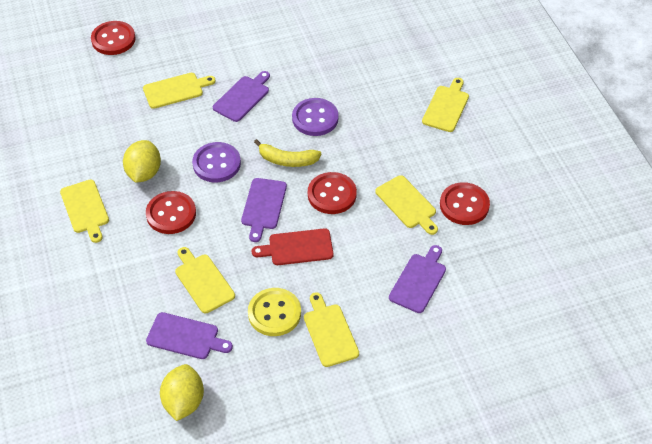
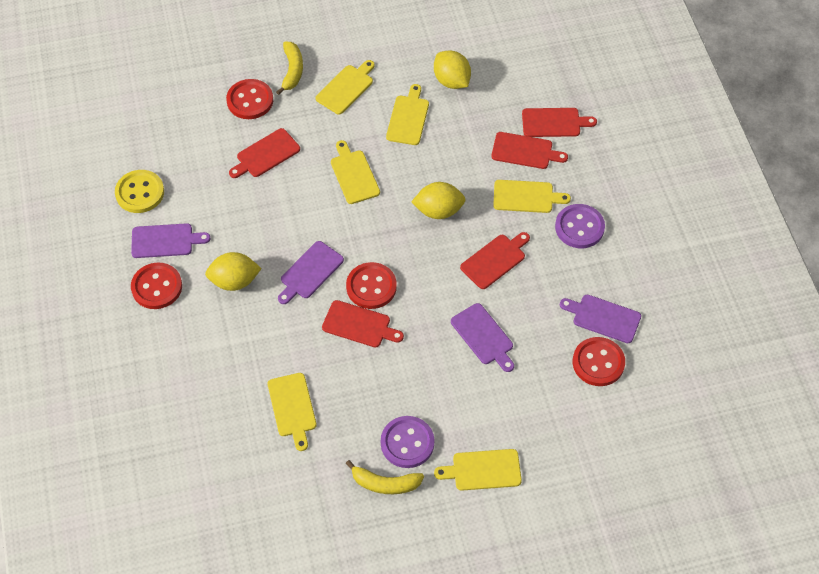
red cutting board: [252,228,333,265] = 1 -> [229,128,300,178] [322,300,404,347] [460,232,530,289] [491,132,568,169] [522,108,597,137] = 5
yellow banana: [254,139,322,167] = 1 -> [276,41,303,95] [346,460,424,494] = 2
yellow lemon: [123,140,161,183] [160,364,204,421] = 2 -> [205,252,262,291] [411,182,466,219] [434,50,471,89] = 3

